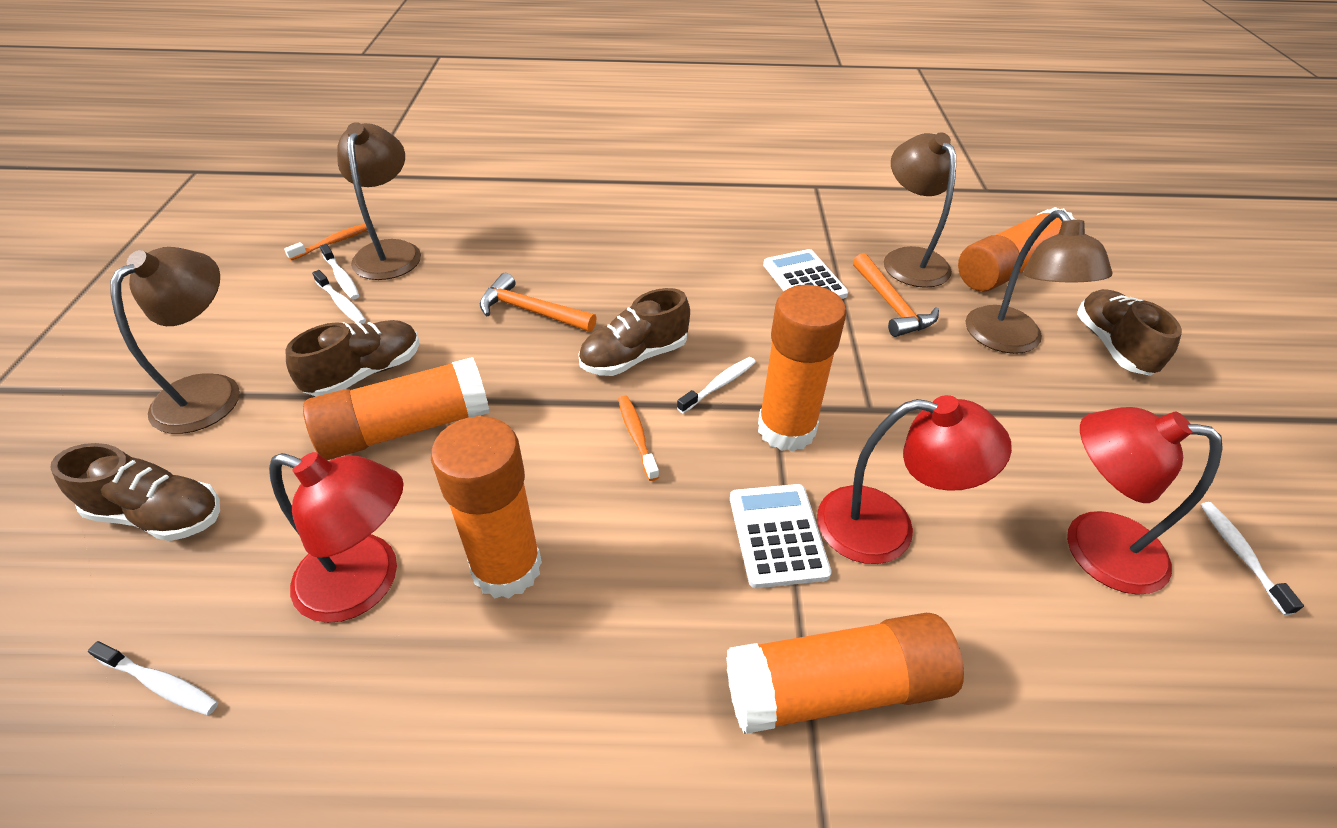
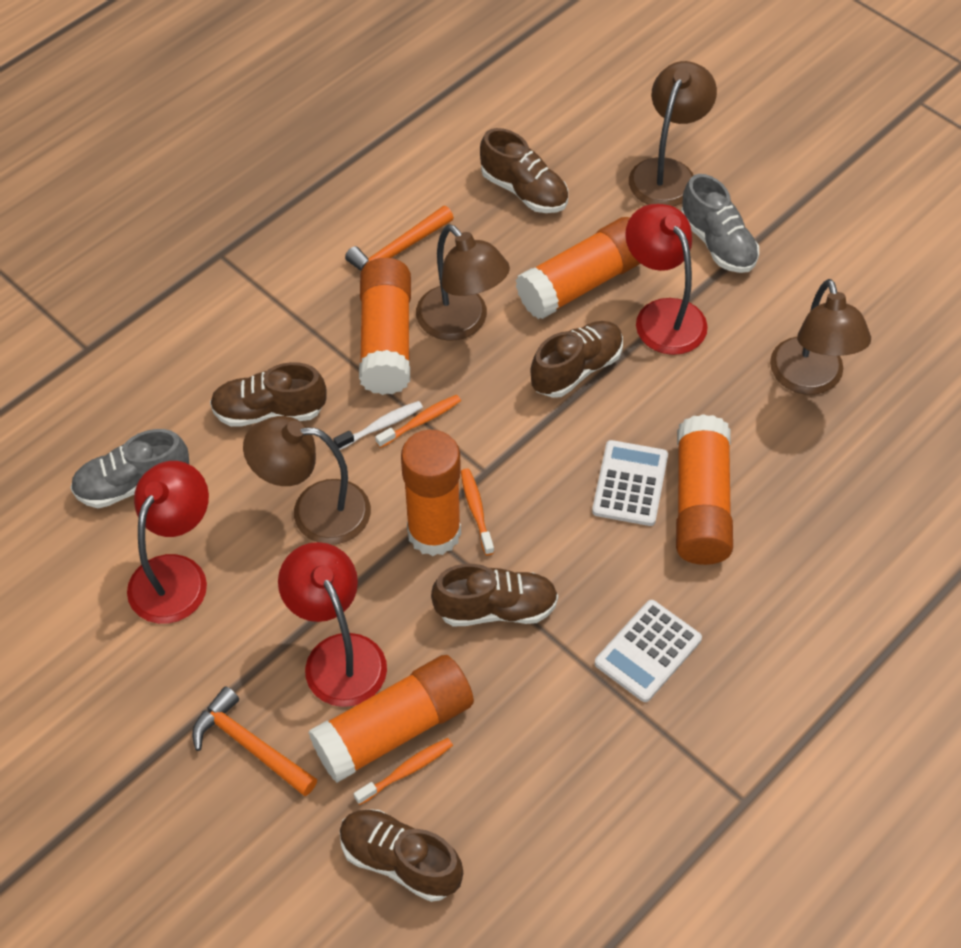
brown shoe: [50,443,220,541] [285,320,420,397] [579,288,690,376] [1077,289,1182,376] = 4 -> [210,362,326,427] [340,810,463,902] [431,564,558,627] [480,128,568,213] [530,321,623,398] = 5
grey shoe: none = 0 -> [71,429,189,508] [681,174,759,273] = 2
orange toothbrush: [284,224,368,260] [618,395,659,481] = 2 -> [354,738,453,805] [375,395,461,448] [461,468,494,555] = 3
white toothbrush: [88,641,218,715] [312,270,366,324] [320,244,359,299] [677,357,756,413] [1201,502,1304,615] = 5 -> [333,401,423,450] = 1

